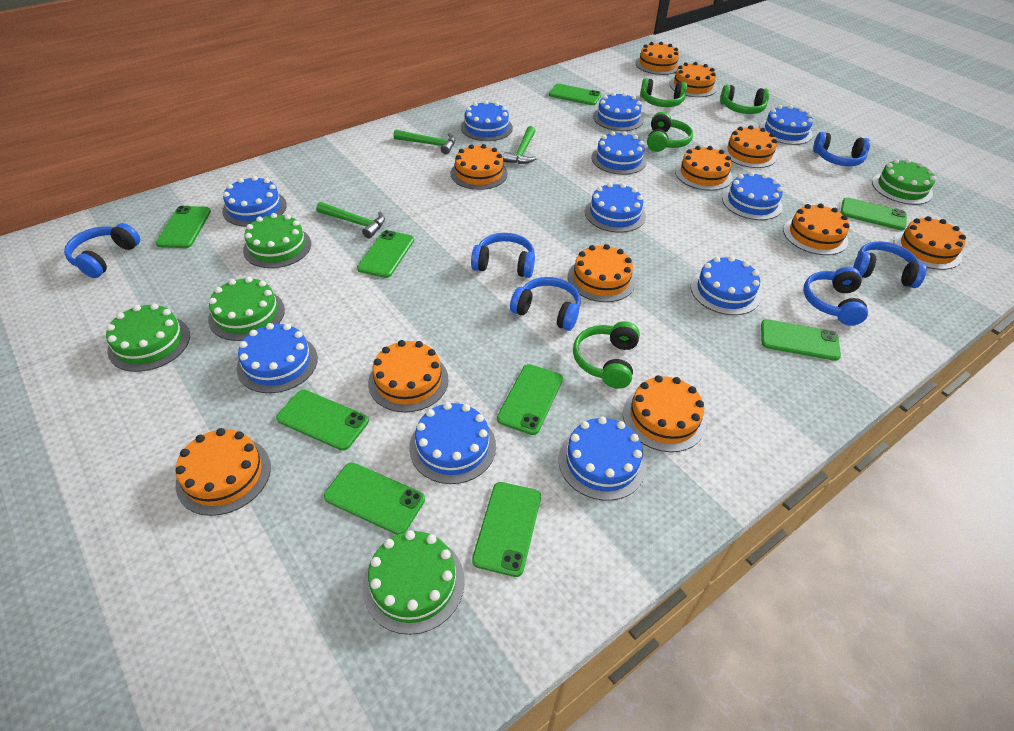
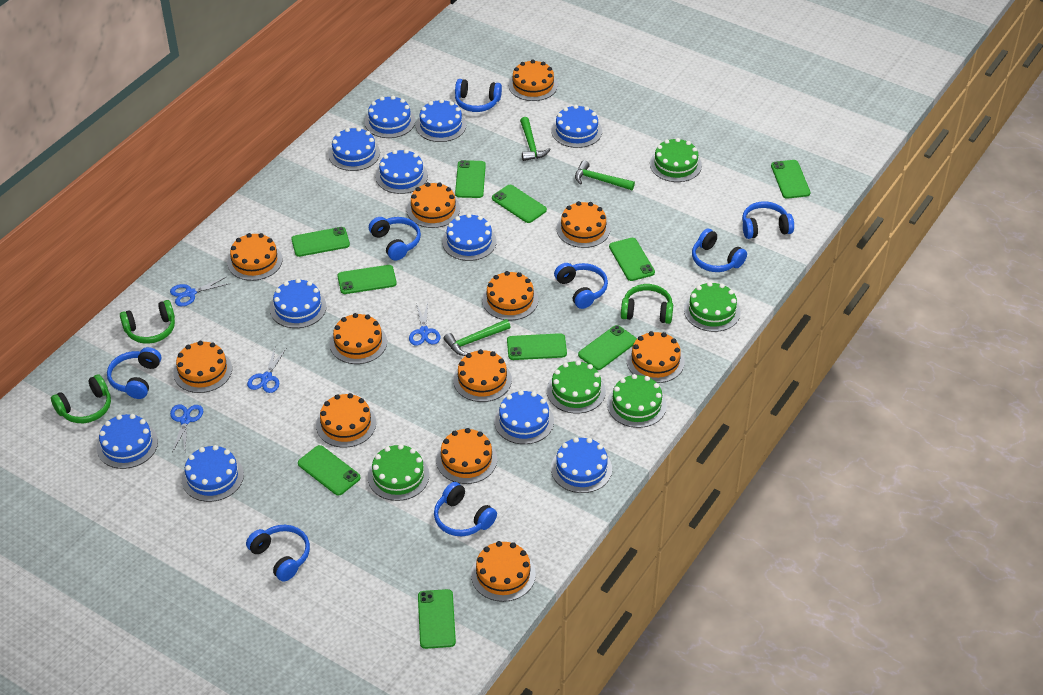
blue headphones: [64,223,140,278] [471,233,535,278] [510,277,581,331] [803,267,868,326] [813,132,870,166] [853,241,927,288] = 6 -> [107,347,161,399] [246,525,310,582] [369,217,421,261] [434,482,497,536] [455,79,502,112] [554,263,608,309] [692,229,747,272] [742,201,794,239] = 8
blue scissors: none = 0 -> [170,277,231,306] [170,404,203,453] [247,348,286,393] [409,303,440,346] = 4
green headphones: [573,321,640,389] [640,78,687,107] [647,112,693,152] [720,85,769,114] = 4 -> [51,374,111,423] [120,300,175,344] [621,284,673,324] = 3
green phone: [156,206,211,248] [276,390,369,451] [324,462,425,535] [357,230,414,278] [472,482,541,577] [497,364,563,435] [549,84,601,105] [761,319,841,361] [840,197,907,230] = 9 -> [291,227,350,257] [298,445,361,496] [337,265,397,294] [418,589,456,649] [455,160,486,198] [492,185,547,223] [507,333,567,360] [578,325,637,370] [609,238,655,281] [771,160,811,199] = 10
orange cake: [175,428,271,516] [368,340,448,412] [451,144,508,190] [568,244,636,302] [623,375,706,452] [635,42,680,75] [669,62,717,97] [675,146,732,191] [722,125,777,168] [783,203,849,255] [894,216,966,270] = 11 -> [173,341,232,393] [227,233,282,281] [316,393,376,448] [330,313,387,364] [407,182,460,228] [436,428,497,484] [453,349,512,402] [471,541,536,602] [482,271,538,320] [509,60,558,101] [556,201,610,248] [627,331,685,383] = 12

